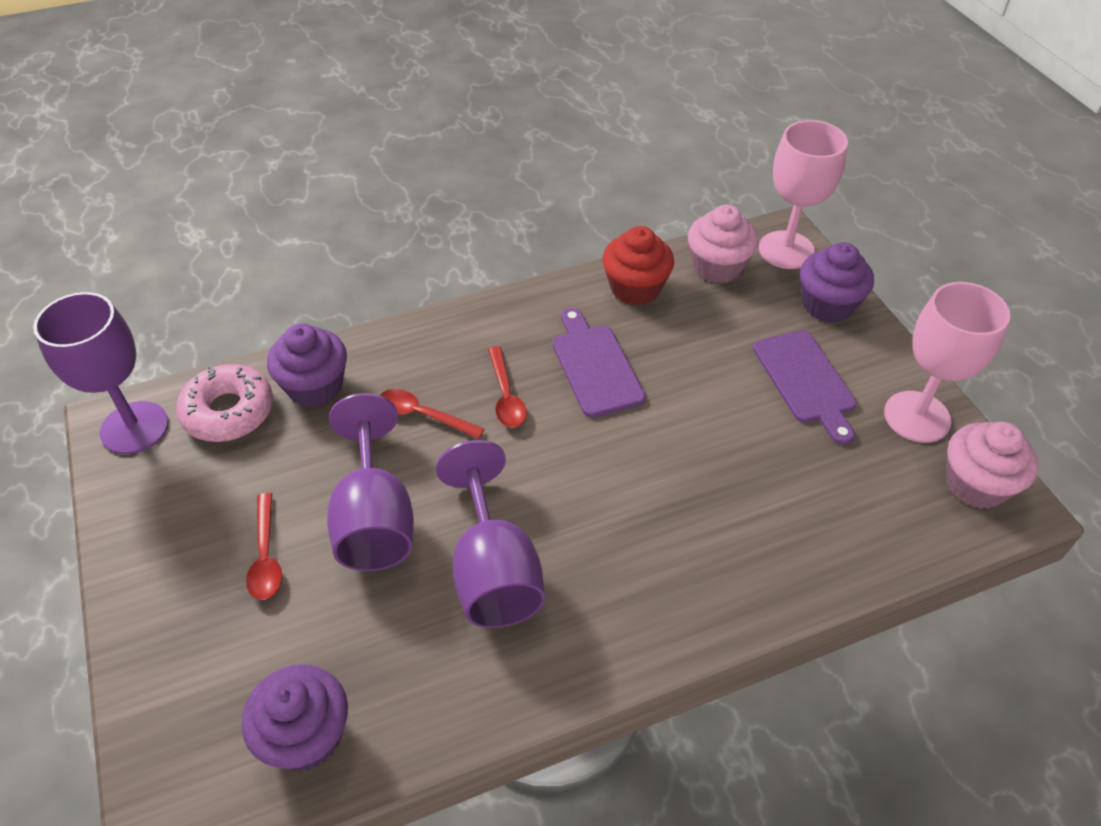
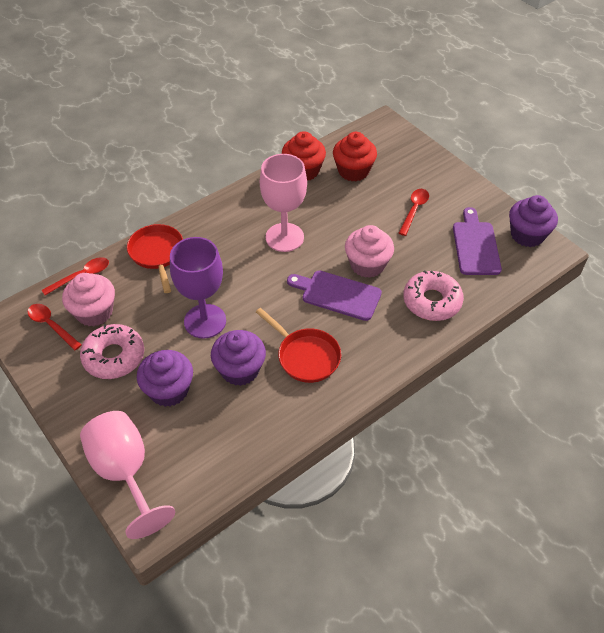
pink donut: [176,364,273,442] = 1 -> [80,324,144,379] [403,270,464,321] = 2
purple goblet: [33,292,169,454] [327,393,414,571] [436,440,545,628] = 3 -> [170,237,226,339] = 1
red cupcake: [603,226,674,306] = 1 -> [282,131,326,181] [333,132,377,181] = 2
red pan: none = 0 -> [127,224,183,293] [256,308,341,383] = 2

